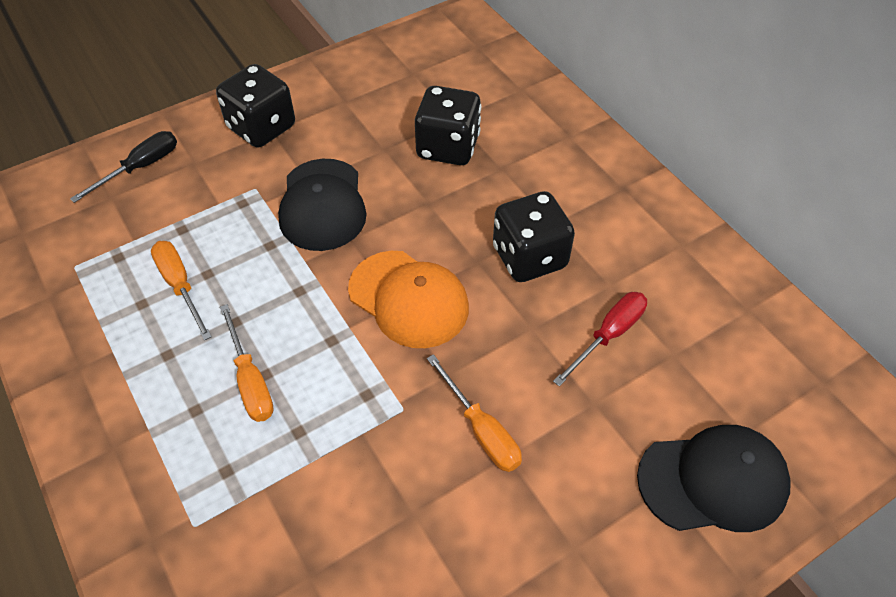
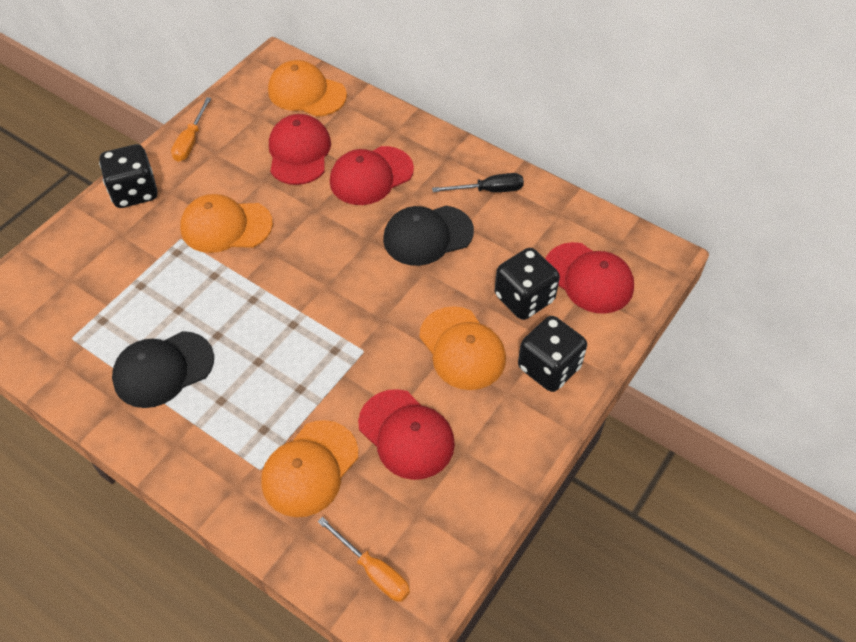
orange cap: [348,251,469,348] = 1 -> [180,194,273,253] [261,420,358,517] [268,60,347,117] [419,306,506,390] = 4
orange screwdriver: [151,241,212,341] [220,304,274,422] [427,354,522,472] = 3 -> [171,97,211,162] [318,517,410,602] = 2
red cap: none = 0 -> [269,114,331,185] [330,146,414,205] [358,389,455,480] [545,242,634,314] = 4
red screwdriver: [553,292,647,387] = 1 -> none = 0

